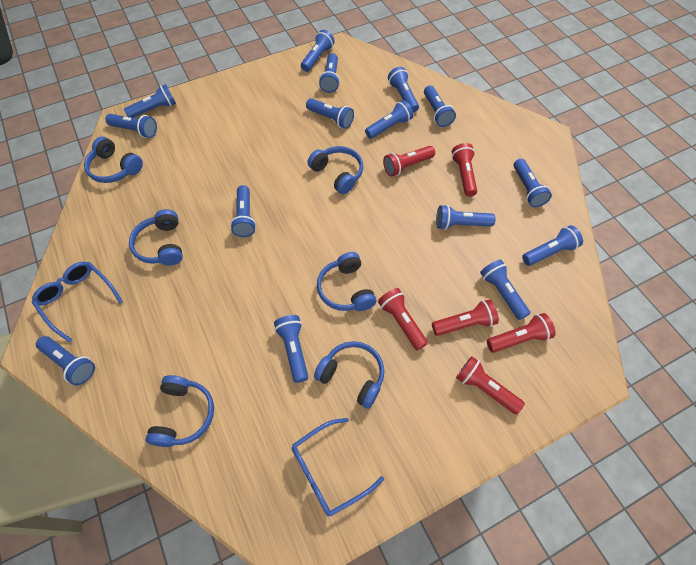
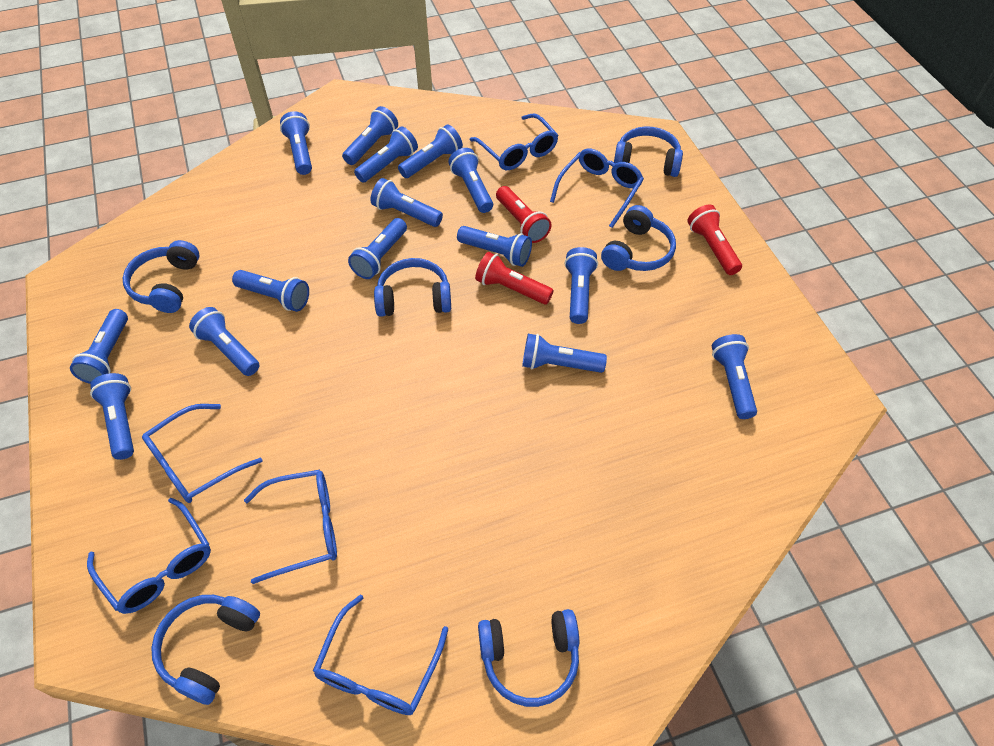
blue glasses: [32,261,123,342] [292,418,384,517] = 2 -> [87,498,211,614] [142,404,262,503] [244,470,337,584] [313,595,449,715] [470,113,558,170] [550,149,644,228] = 6
red flashlight: [378,288,428,350] [383,146,435,177] [432,299,499,336] [452,143,477,197] [456,357,525,414] [487,313,556,353] = 6 -> [475,252,554,305] [496,186,552,243] [687,205,742,275] = 3

